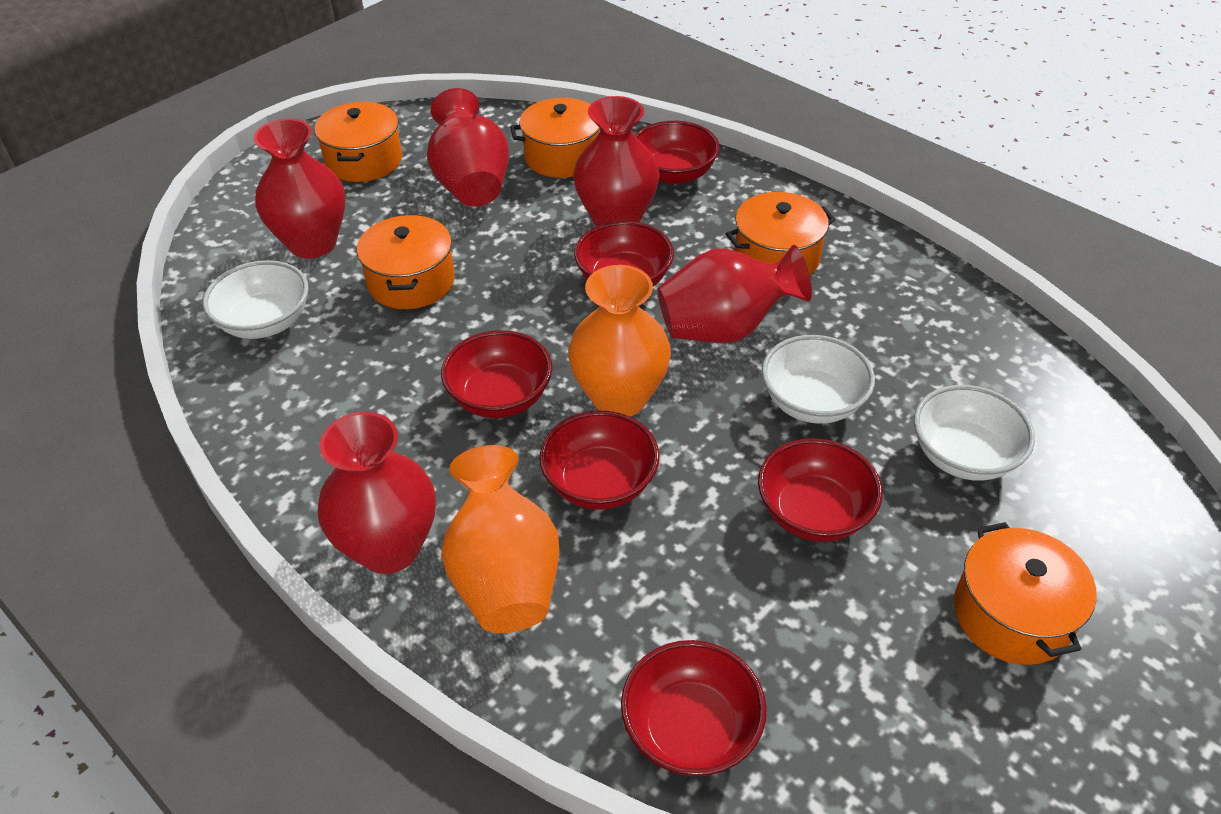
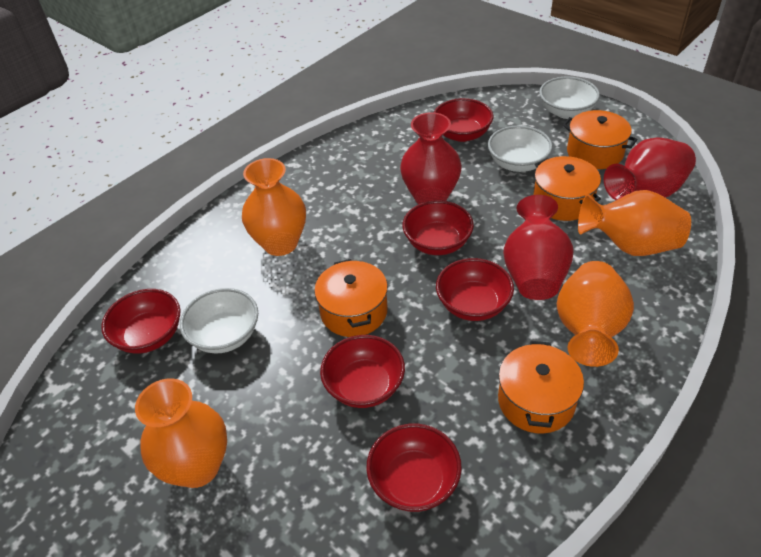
orange pot: [315,102,402,182] [357,215,455,309] [510,98,600,178] [726,192,836,275] [954,522,1097,665] = 5 -> [314,259,388,337] [498,341,584,434] [533,156,601,221] [563,110,637,169] = 4
orange vase: [441,445,559,633] [568,265,671,416] = 2 -> [135,378,227,488] [242,158,306,256] [557,261,634,367] [578,190,691,256] = 4
red vase: [253,119,345,258] [318,412,436,574] [427,88,509,207] [573,96,660,226] [657,245,812,343] = 5 -> [400,112,462,204] [503,195,574,300] [604,138,696,200] = 3

